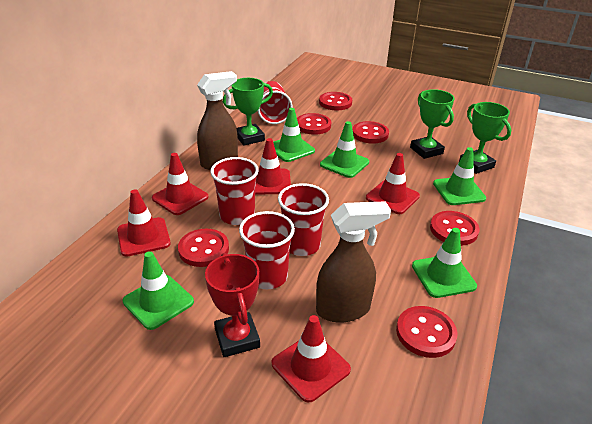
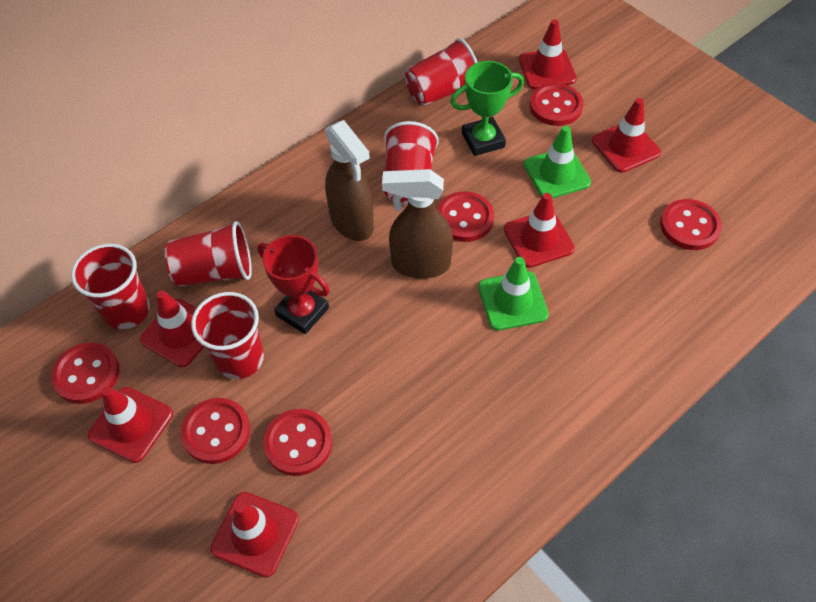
green traffic cone: [123,251,194,330] [273,108,315,162] [320,121,369,178] [412,228,477,298] [433,147,486,205] = 5 -> [478,257,549,331] [524,126,591,198] = 2
green trophy: [223,78,273,146] [410,89,455,159] [459,102,511,174] = 3 -> [450,61,524,156] = 1
red cup: [210,157,259,225] [239,211,295,289] [258,81,292,124] [278,183,329,256] = 4 -> [71,244,150,329] [165,221,252,286] [191,292,264,379] [384,121,439,205] [405,38,478,106] = 5
red traffic cone: [117,189,171,257] [152,153,208,215] [255,138,291,195] [272,315,351,402] [366,153,420,214] = 5 -> [88,386,173,463] [140,290,204,367] [210,492,299,578] [504,193,575,268] [519,19,577,89] [592,98,661,173] = 6

